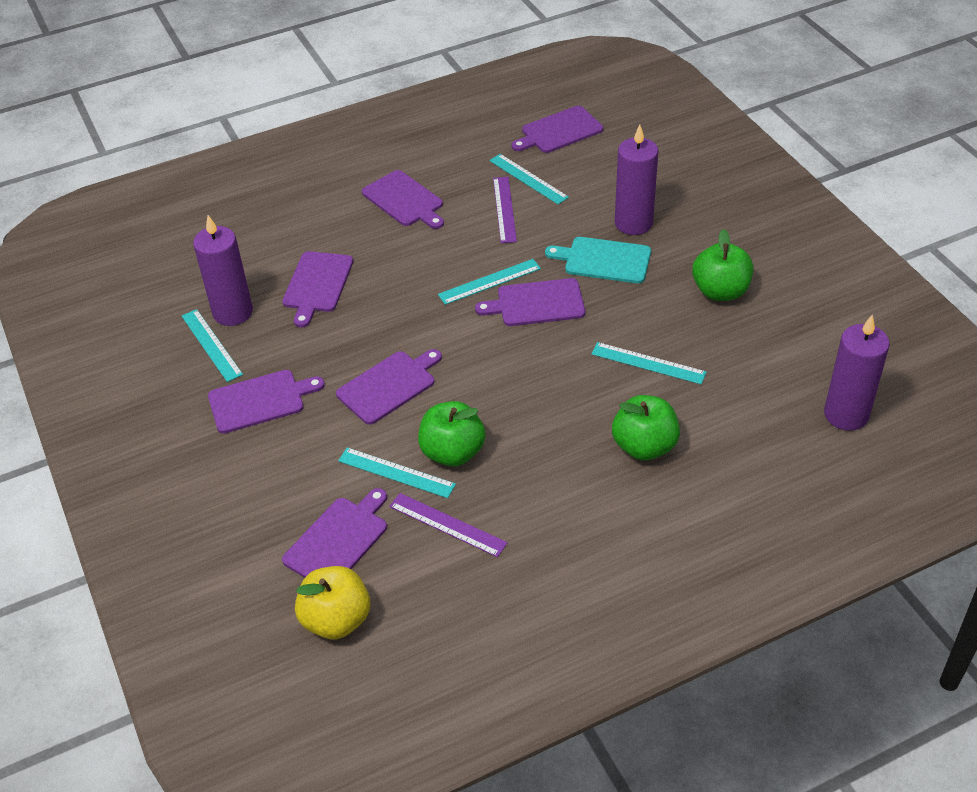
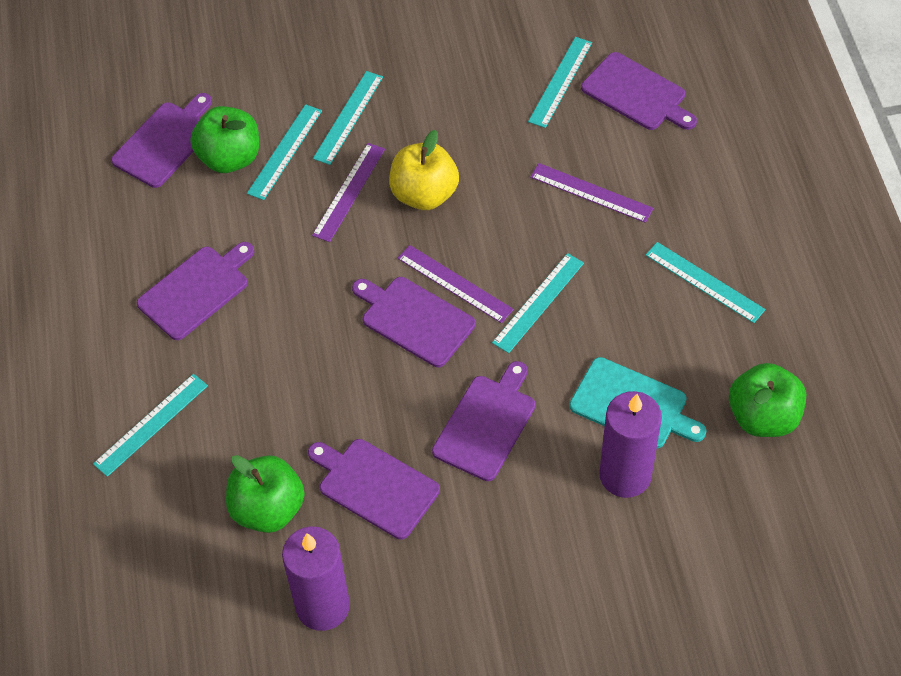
purple candle: [193,215,253,326] [615,125,659,235] [824,315,890,431] = 3 -> [282,526,350,631] [599,391,662,498] = 2
purple cutting board: [208,370,325,434] [282,251,353,327] [282,488,387,578] [336,349,442,425] [362,170,444,229] [475,278,585,326] [512,106,603,153] = 7 -> [111,93,212,188] [137,242,254,340] [308,439,440,540] [352,277,476,367] [432,361,535,481] [581,52,697,130] = 6
purple ruler: [389,493,508,557] [493,177,517,243] = 2 -> [312,143,385,242] [397,245,514,323] [530,163,654,223] = 3
turquoise ruler: [182,309,243,382] [338,447,456,498] [438,259,541,305] [489,154,569,204] [591,342,707,384] = 5 -> [93,374,208,477] [247,104,322,200] [313,71,383,165] [492,253,584,353] [528,37,592,128] [646,242,766,323] = 6

